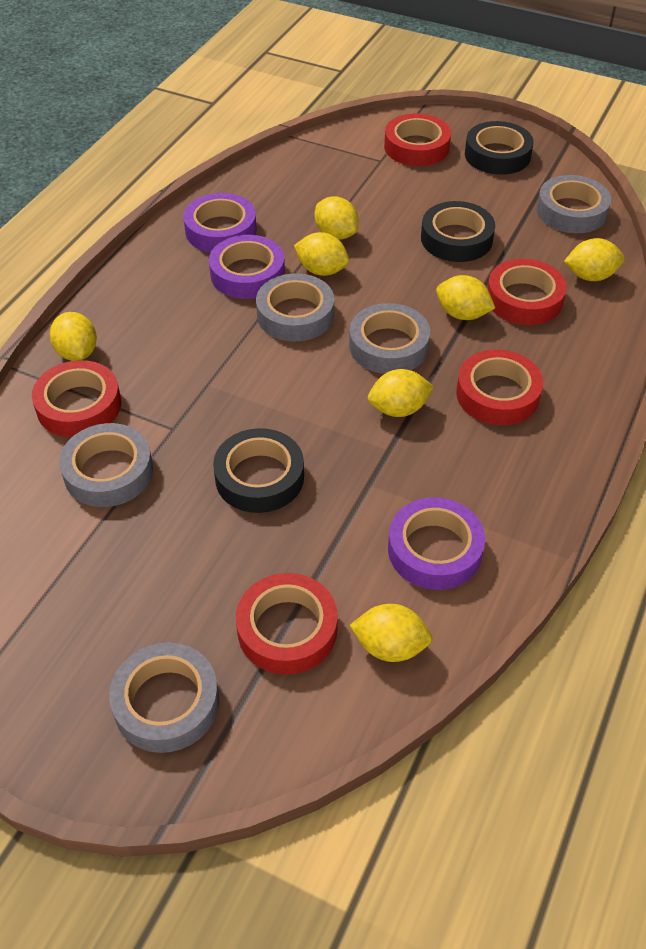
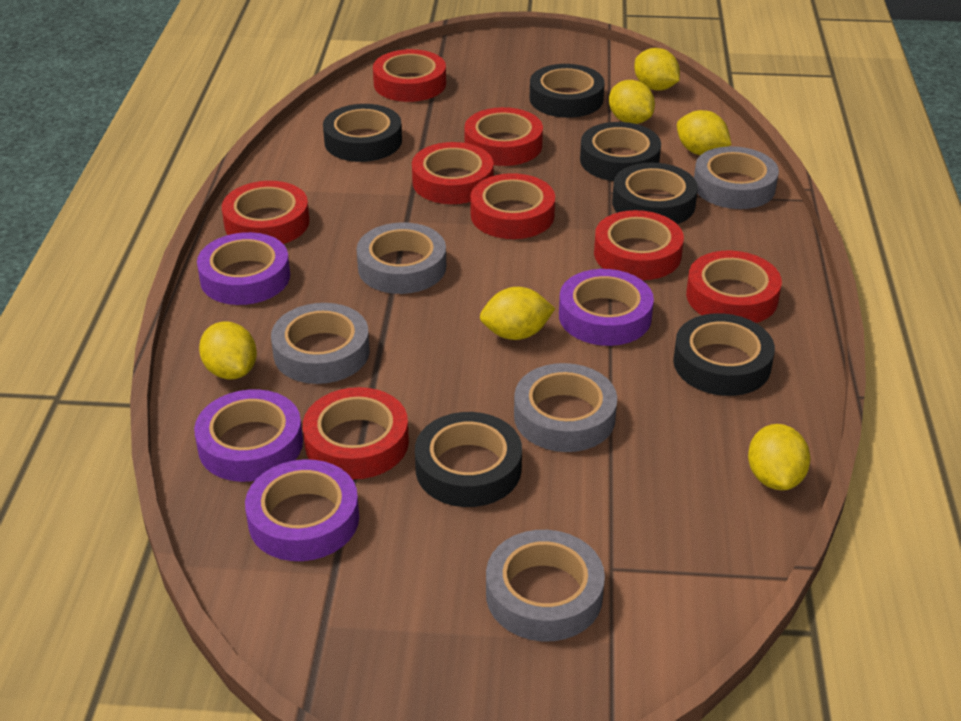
black tape: [213,428,304,513] [421,201,495,262] [465,121,534,175] = 3 -> [323,104,402,162] [415,412,522,507] [530,64,605,118] [580,122,661,181] [612,162,698,224] [673,313,775,396] = 6
purple tape: [183,193,257,252] [209,235,285,299] [388,497,485,590] = 3 -> [194,389,303,482] [197,232,290,305] [245,459,359,561] [559,269,654,346] = 4
red tape: [32,360,121,437] [236,573,338,675] [384,113,451,166] [456,349,543,425] [487,259,567,325] = 5 -> [222,181,310,244] [303,387,409,479] [373,49,446,102] [412,142,494,204] [464,107,543,166] [471,173,555,239] [594,210,684,280] [686,251,782,323] = 8
yellow lemon: [50,312,97,361] [294,232,349,276] [315,197,358,240] [349,604,432,662] [368,369,434,417] [436,275,495,320] [564,238,624,281] = 7 -> [199,321,257,379] [480,287,555,340] [609,80,655,124] [634,48,680,91] [677,110,732,155] [748,424,810,490] = 6

